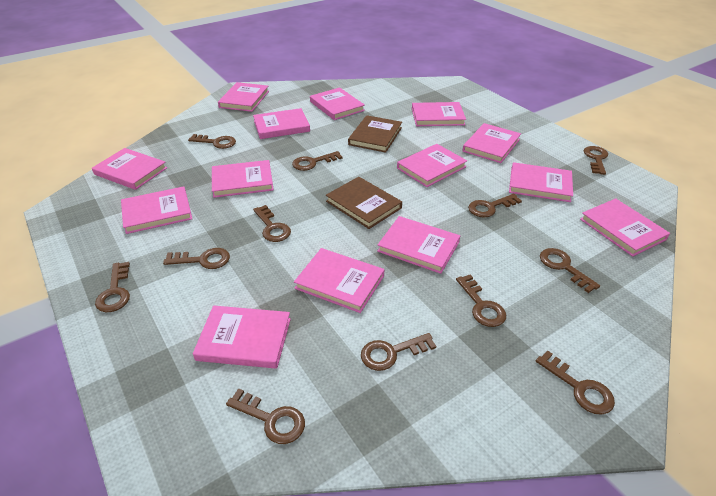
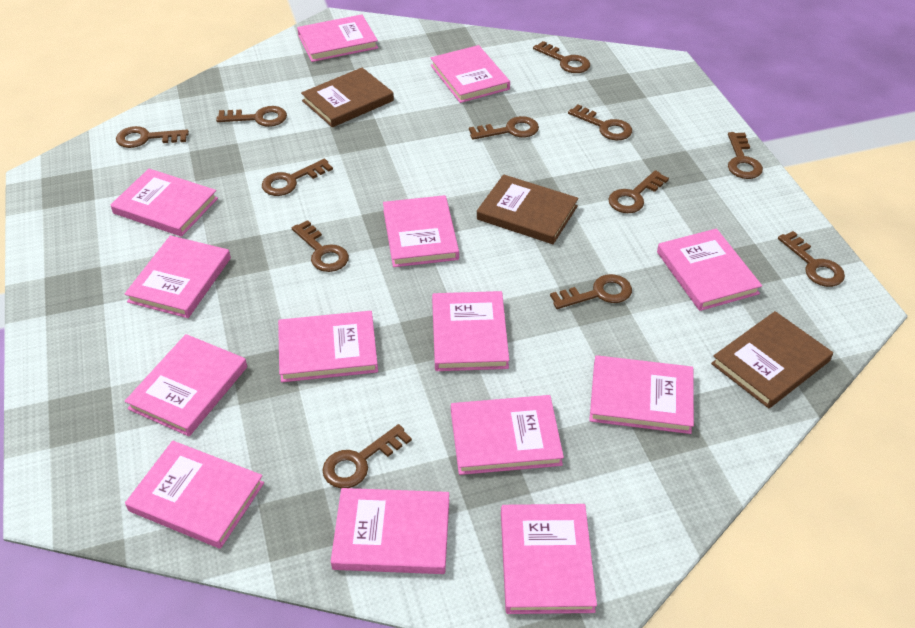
brown book: [326,177,402,229] [348,115,402,153] = 2 -> [301,68,394,127] [477,174,579,244] [711,311,833,408] = 3

